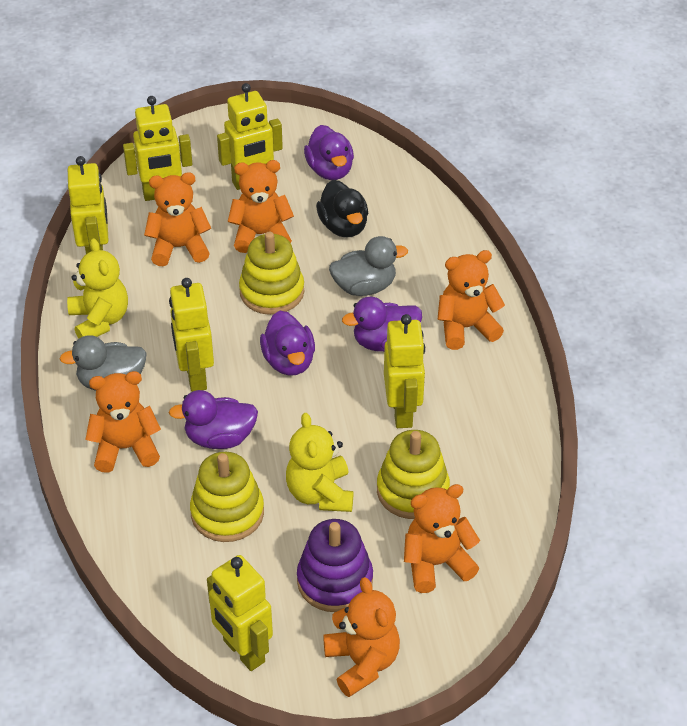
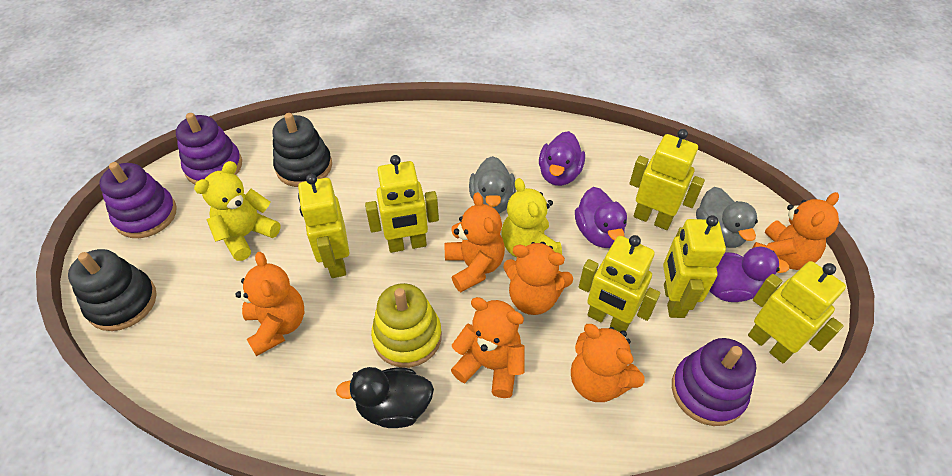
black stacking toy: none = 0 -> [68,249,157,331] [273,113,332,187] = 2
purple duck: [169,390,258,449] [260,311,315,375] [304,125,354,180] [342,297,422,352] = 4 -> [539,131,585,186] [575,187,627,248] [710,246,789,302] = 3
purple stacking toy: [297,519,373,612] = 1 -> [99,162,177,238] [176,113,242,185] [672,338,756,426] = 3
yellow stacking toy: [190,452,264,542] [239,232,304,315] [377,430,450,519] = 3 -> [371,283,442,368] = 1

